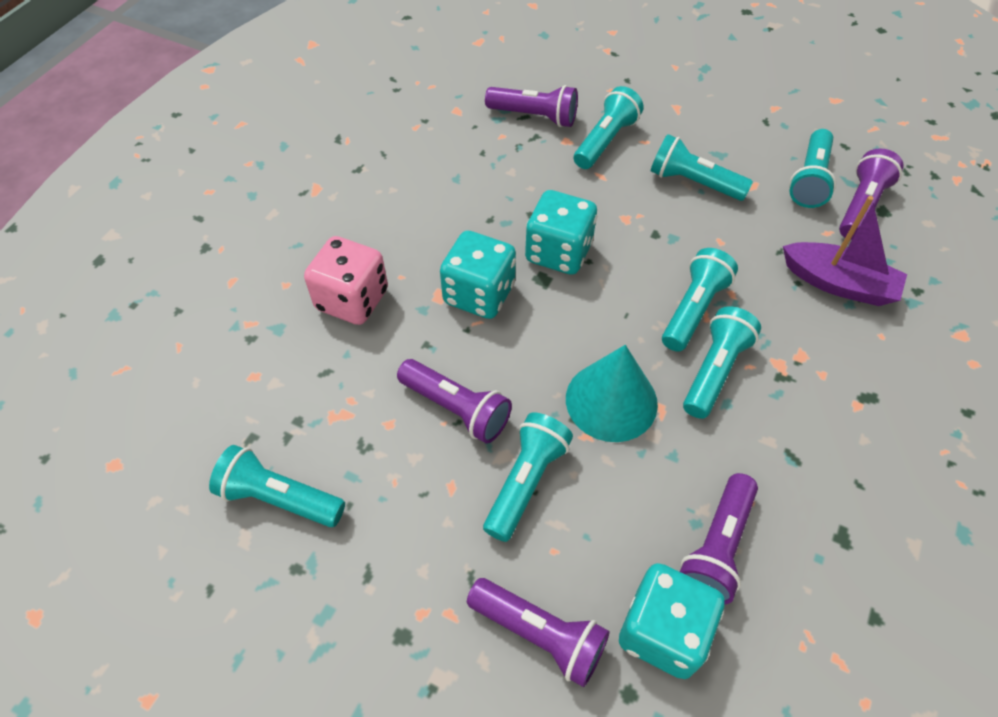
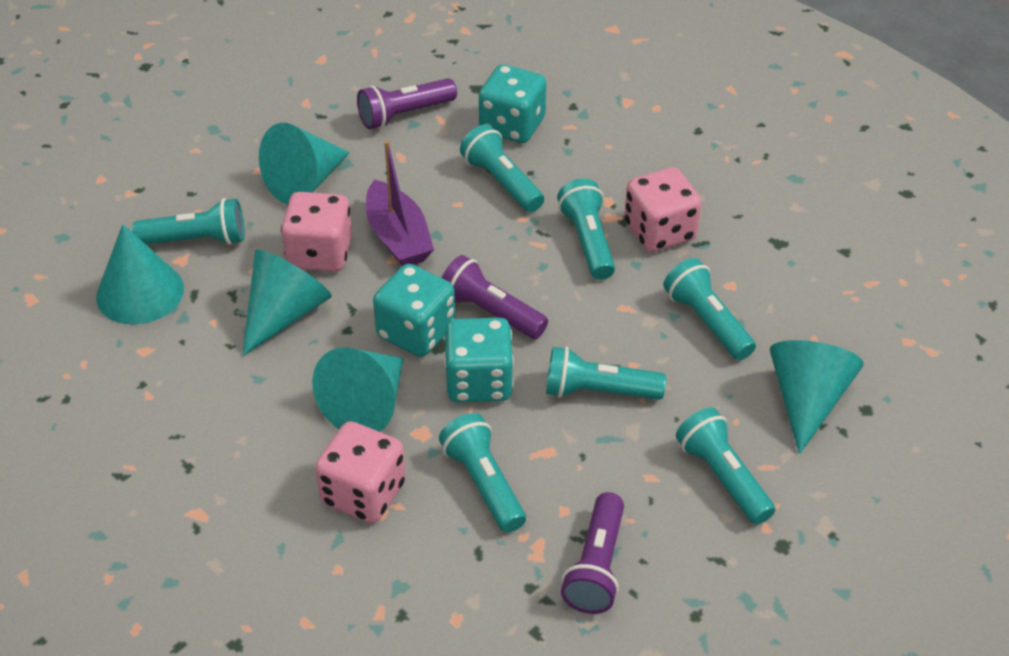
pink dice: [304,236,388,325] = 1 -> [281,192,352,272] [315,421,406,523] [625,167,701,252] = 3
purple flashlight: [397,359,512,444] [467,578,610,687] [485,85,578,127] [680,473,758,605] [839,148,904,240] = 5 -> [357,78,457,129] [442,255,548,339] [561,492,624,614] = 3
turquoise cone: [566,345,658,442] = 1 -> [96,224,184,325] [242,249,332,356] [259,123,350,205] [312,347,404,432] [770,340,864,454] = 5

